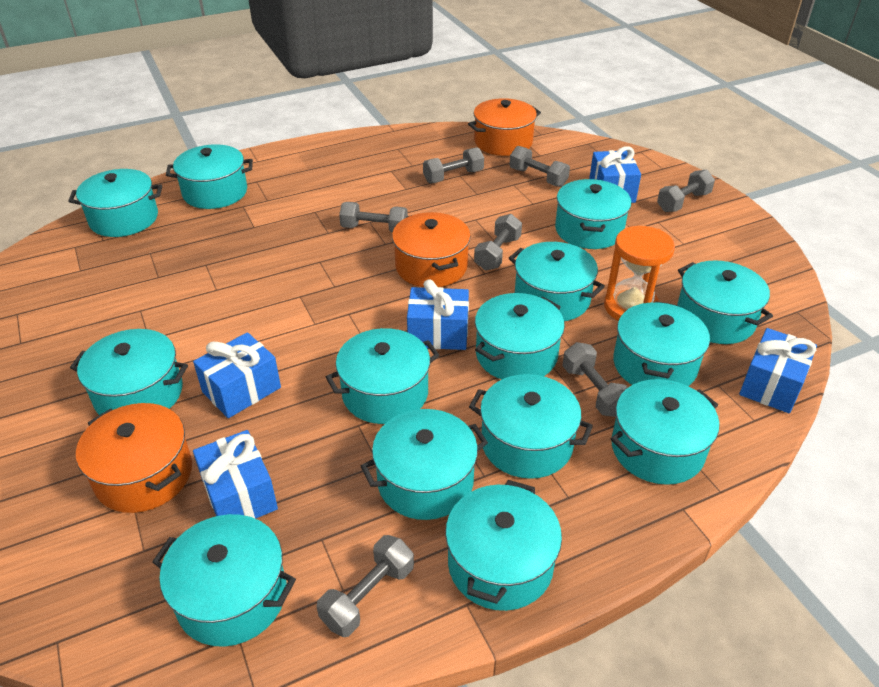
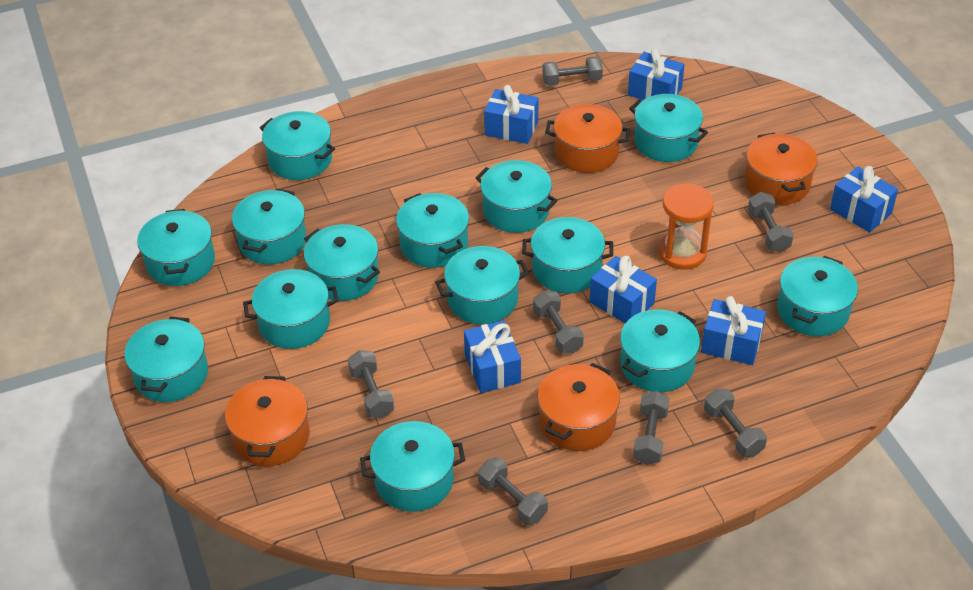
blue gift: [193,332,281,418] [193,430,278,519] [407,279,469,350] [589,146,641,203] [739,328,817,413] = 5 -> [464,321,521,393] [484,85,539,144] [590,256,657,323] [628,48,685,100] [701,296,766,365] [830,166,898,233] = 6
orange pot: [76,403,192,513] [392,212,471,287] [468,98,541,156] = 3 -> [225,376,310,466] [538,363,620,451] [545,104,630,173] [744,133,818,205] = 4

